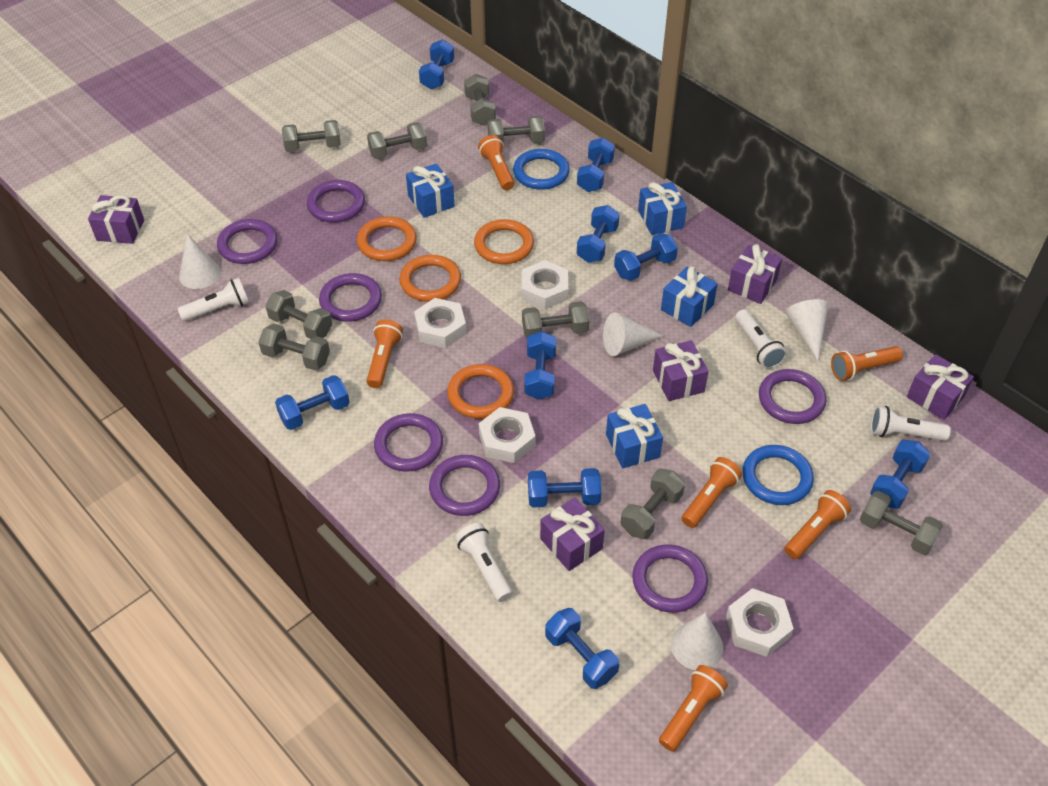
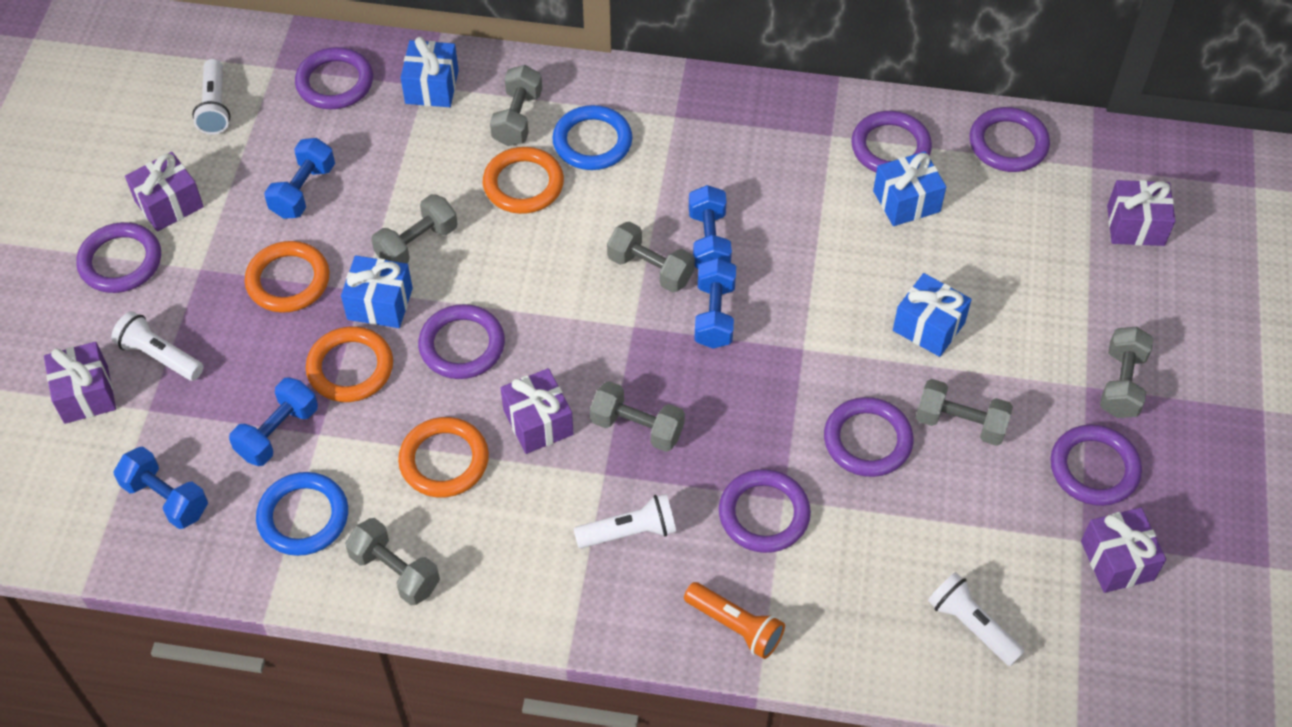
blue dumbbell: [275,375,350,430] [419,39,454,89] [524,331,556,399] [528,468,601,508] [545,608,619,689] [577,137,615,192] [577,205,620,263] [614,233,678,281] [870,440,931,509] = 9 -> [113,447,208,529] [229,377,318,466] [264,138,335,219] [689,185,732,269] [694,258,736,349] = 5
grey dumbbell: [259,324,330,370] [265,290,332,339] [282,120,341,152] [367,122,427,159] [464,74,496,126] [488,116,545,144] [522,301,589,338] [621,469,685,539] [860,491,943,555] = 9 -> [345,518,440,605] [371,194,458,263] [490,65,542,146] [590,381,685,452] [607,222,695,293] [916,379,1013,446] [1100,327,1154,418] = 7
orange flashlight: [367,319,403,388] [478,135,514,190] [659,665,728,752] [682,457,742,528] [784,490,851,559] [831,346,903,381] = 6 -> [684,582,785,659] = 1
purple ring: [217,219,277,264] [307,180,365,223] [319,273,382,322] [374,413,443,472] [429,455,500,516] [632,545,708,613] [759,369,827,424] = 7 -> [76,222,161,293] [295,47,373,109] [418,304,505,379] [719,469,811,553] [824,397,914,477] [851,111,932,172] [969,107,1050,172] [1051,425,1142,506] = 8
white cone: [179,234,221,289] [603,312,664,356] [671,612,723,670] [785,299,829,362] = 4 -> none = 0
white nut: [414,298,466,348] [479,407,536,463] [522,260,568,309] [726,588,794,657] = 4 -> none = 0

